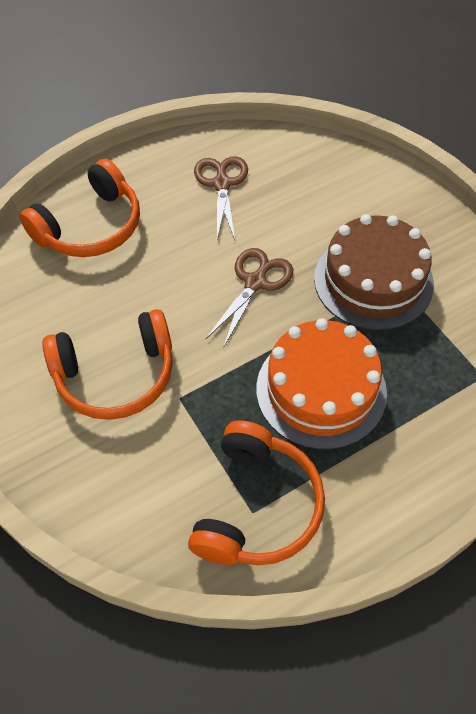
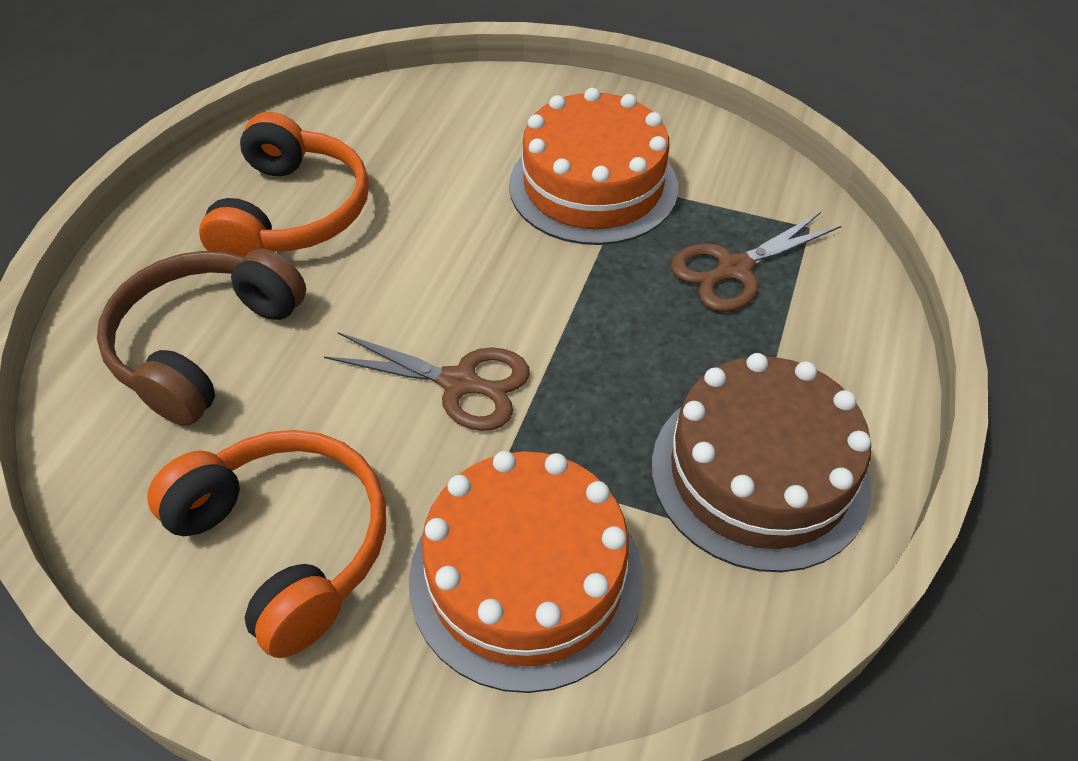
brown headphones: none = 0 -> [97,249,306,426] = 1
orange cake: [256,318,387,450] = 1 -> [409,451,643,693] [509,88,678,245] = 2
orange headphones: [20,159,140,257] [42,309,173,420] [188,420,325,565] = 3 -> [147,430,386,658] [199,112,369,257] = 2

